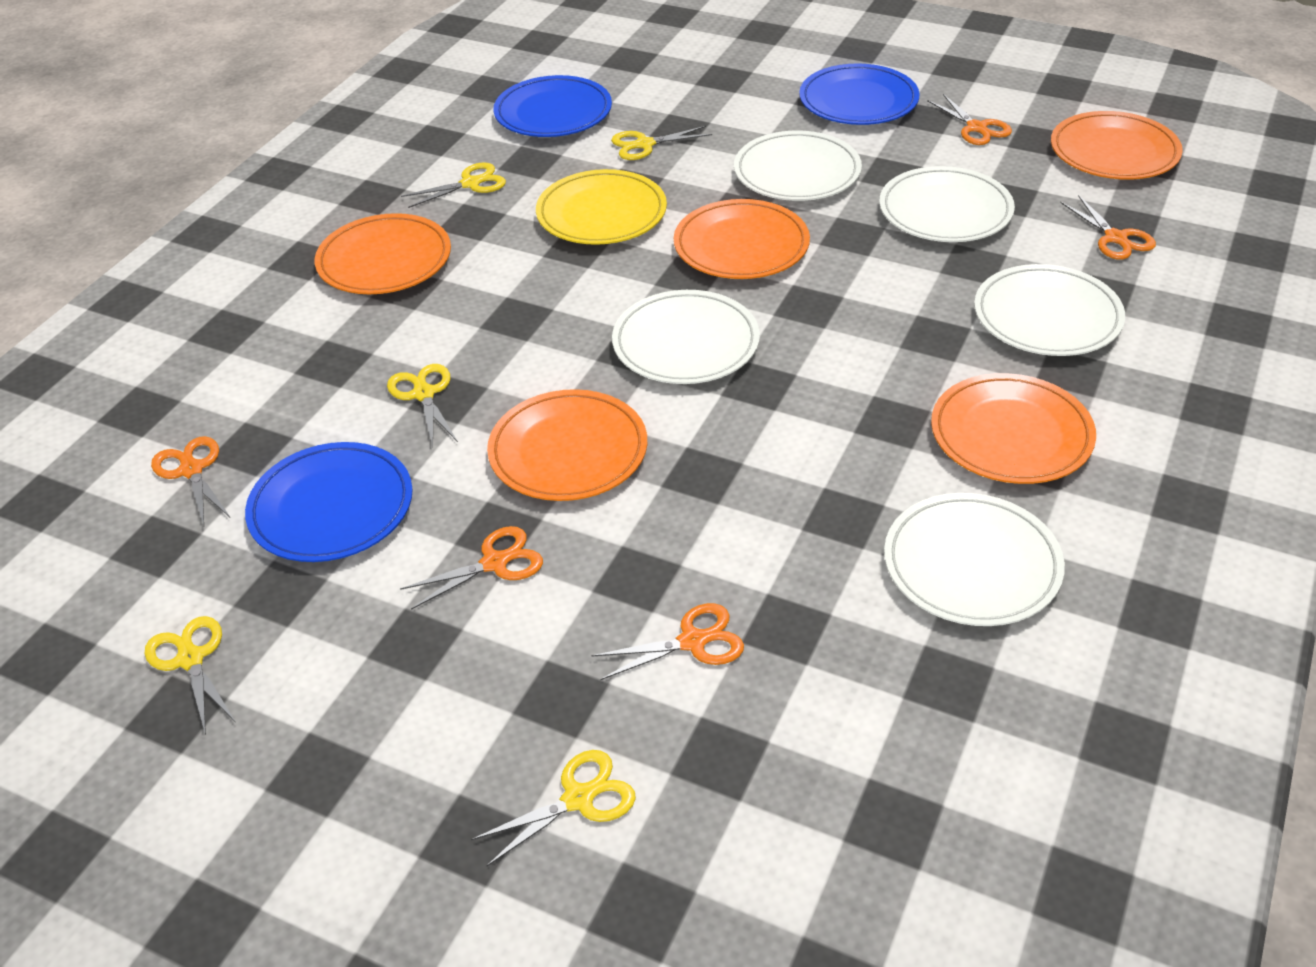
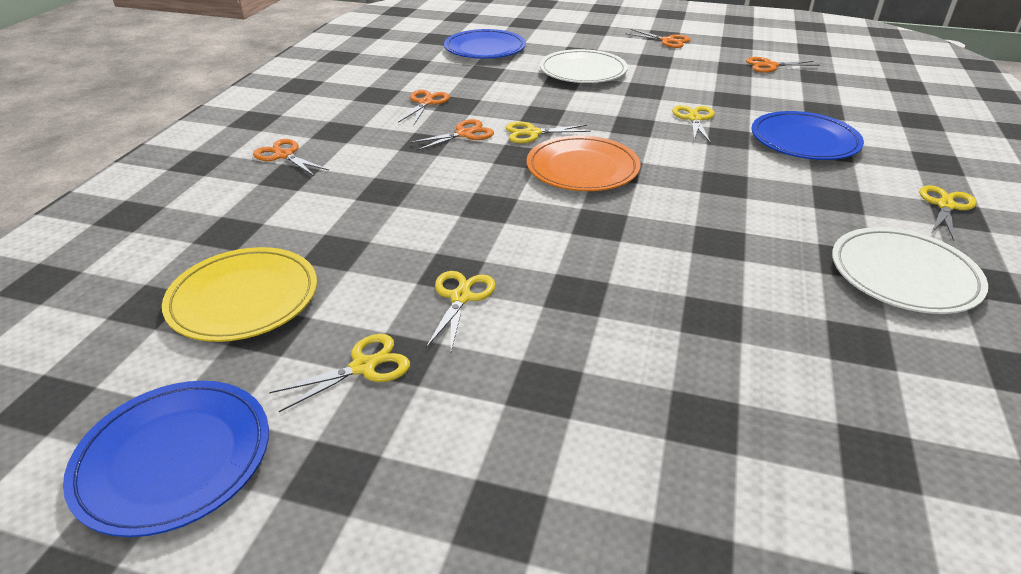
orange plate: [315,213,451,294] [487,389,647,501] [674,199,810,279] [931,373,1096,484] [1051,111,1183,180] = 5 -> [527,135,641,191] = 1
white plate: [612,290,760,384] [734,131,862,201] [879,166,1015,242] [884,493,1065,626] [974,264,1125,356] = 5 -> [540,49,628,83] [832,227,988,314] = 2

